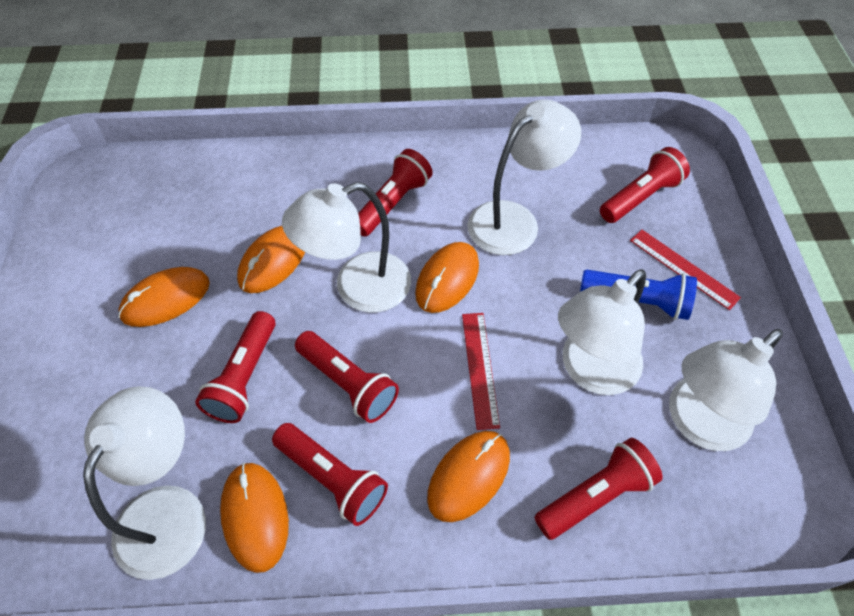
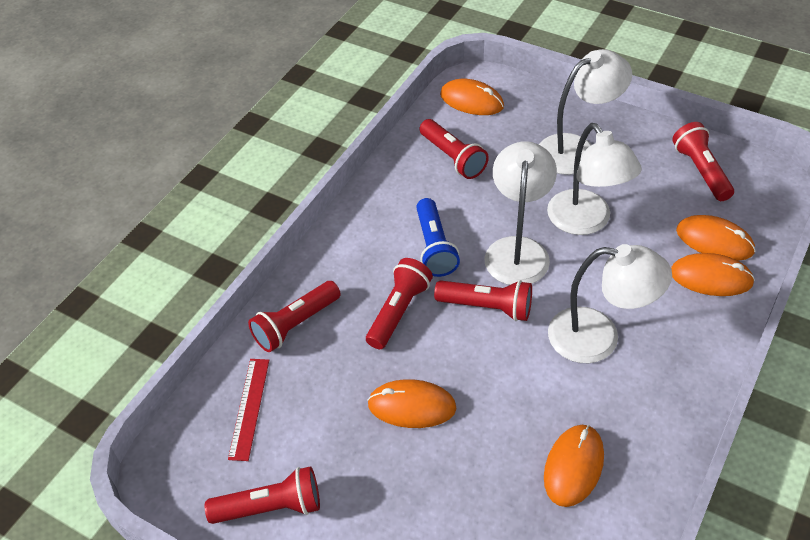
red ruler: [462,313,500,430] [630,230,741,310] = 2 -> [228,359,269,461] = 1
white lamp: [83,386,206,580] [282,182,411,313] [467,100,581,255] [558,269,646,395] [669,329,783,451] = 5 -> [484,141,557,285] [539,49,632,175] [547,123,642,235] [548,244,672,363] = 4

